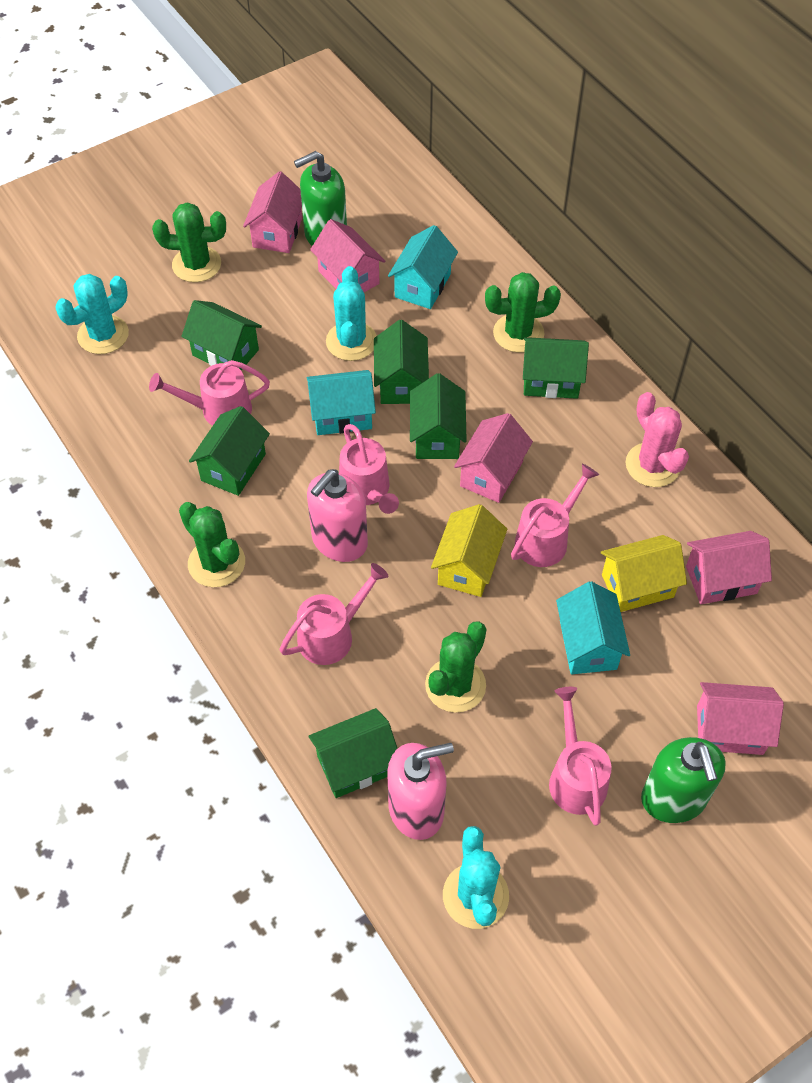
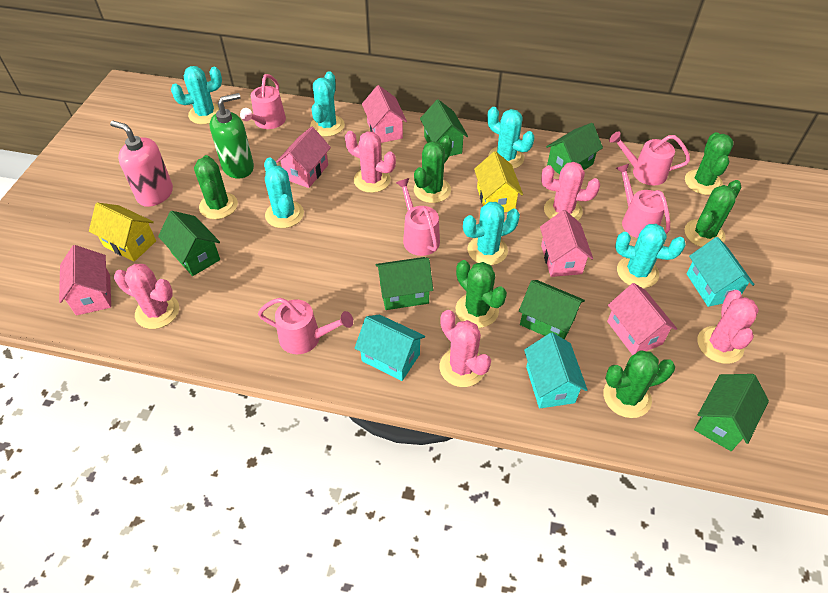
green cactus: [152,202,226,282] [179,502,245,587] [425,622,486,713] [485,272,561,353] = 4 -> [194,155,238,219] [414,135,452,203] [456,260,507,328] [604,351,675,418] [684,180,741,247] [685,132,734,195] = 6
green soap dispenser: [294,151,347,246] [641,737,726,823] = 2 -> [210,93,254,179] = 1
pink cactus: [625,392,689,487] = 1 -> [114,264,179,329] [345,131,396,193] [439,310,491,387] [541,162,600,221] [697,290,759,364] = 5
pink soap dispenser: [307,469,368,562] [387,743,454,840] = 2 -> [110,121,173,207] = 1
turquoise cactus: [56,274,129,354] [326,266,377,361] [443,826,509,929] = 3 -> [171,66,222,124] [264,157,304,228] [310,71,345,137] [463,202,520,265] [488,107,534,169] [615,224,686,288] = 6

